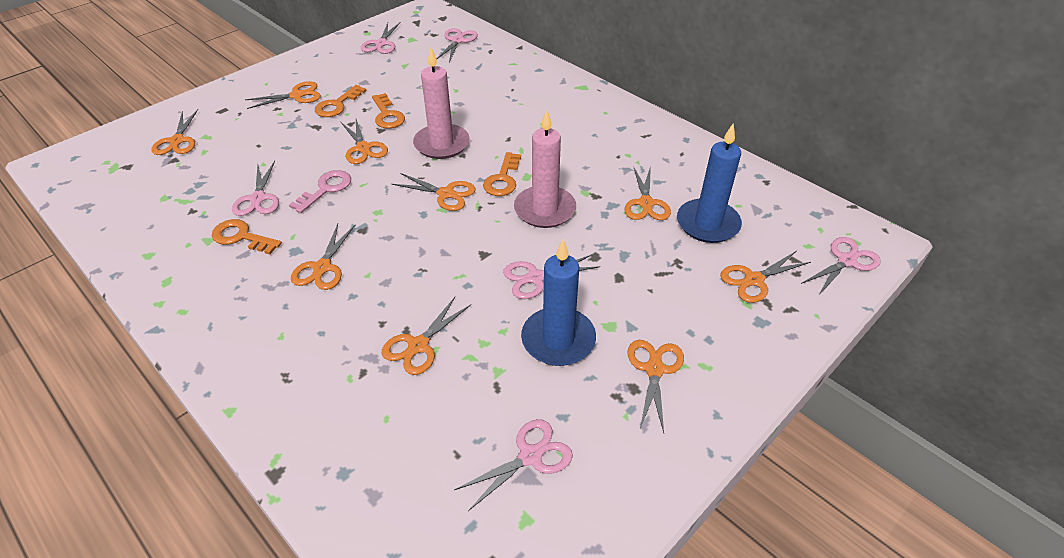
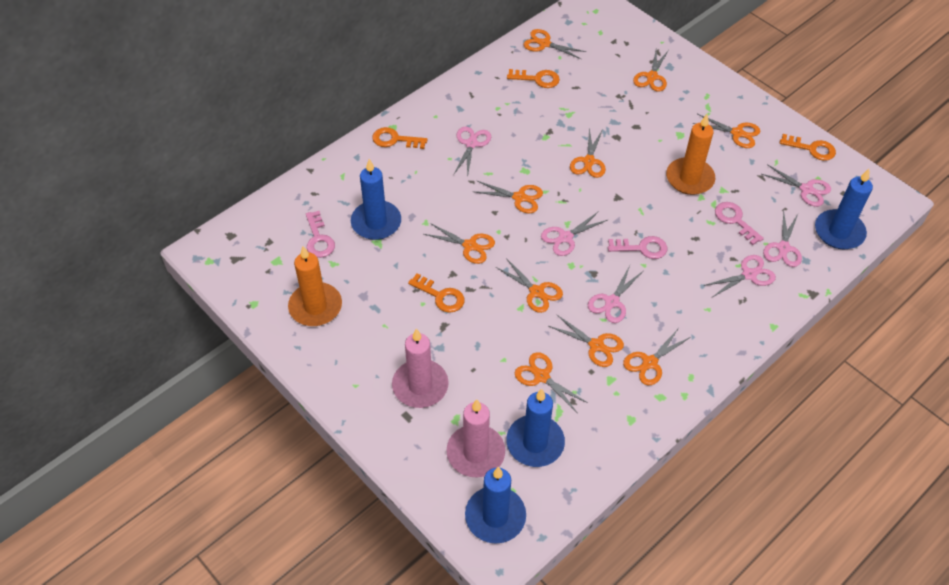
blue candle: [521,239,596,366] [677,124,742,243] = 2 -> [351,159,401,240] [465,467,526,543] [506,389,565,467] [815,169,873,249] = 4
orange candle: none = 0 -> [288,246,342,326] [666,114,715,195] = 2
orange scissors: [151,109,198,155] [245,81,321,109] [291,224,355,290] [341,119,388,164] [382,297,471,375] [391,173,476,211] [625,166,671,220] [627,340,684,433] [720,251,811,303] = 9 -> [424,223,495,264] [475,181,543,213] [496,258,563,313] [515,352,588,412] [524,29,586,59] [549,314,624,367] [570,128,606,178] [623,329,691,385] [633,50,669,92] [693,114,760,148] = 10
pink key: [289,170,351,213] = 1 -> [306,211,335,258] [608,236,667,259] [715,202,764,245] = 3

